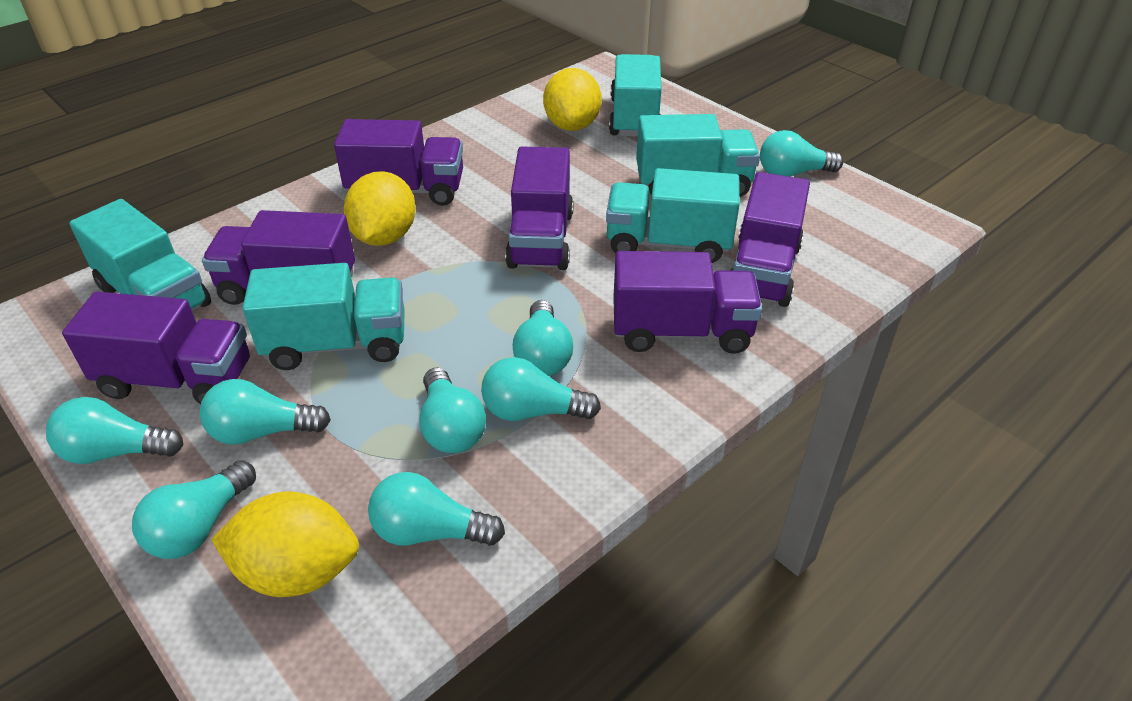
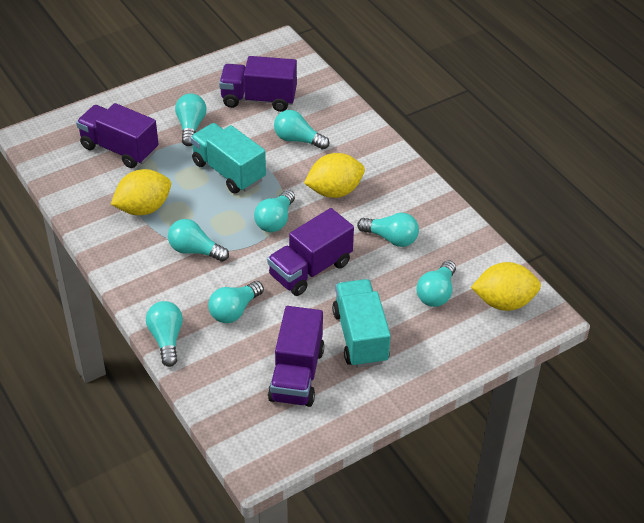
purple truck: [62,292,250,404] [202,210,355,305] [334,119,463,206] [505,146,573,270] [613,251,762,354] [731,172,810,307] = 6 -> [76,103,159,168] [219,56,297,112] [267,208,354,296] [268,306,325,407] = 4
turquoise truck: [69,199,211,311] [242,263,405,370] [606,168,740,263] [609,54,661,137] [636,114,760,197] = 5 -> [190,123,266,194] [332,279,391,368] = 2

